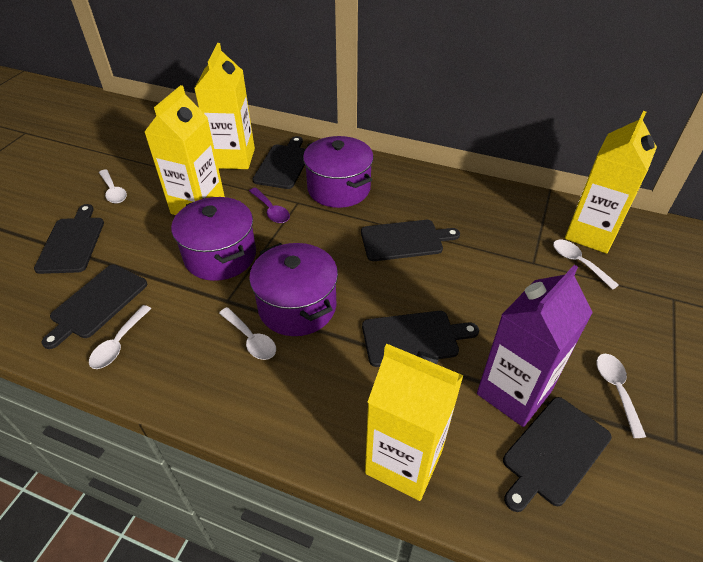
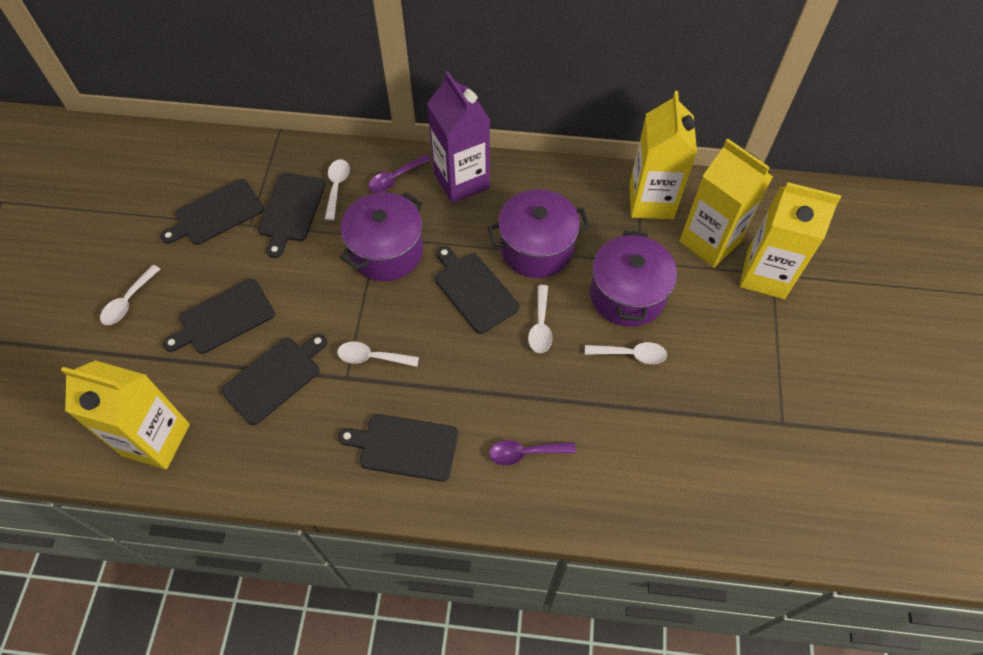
purple spoon: [249,187,290,223] = 1 -> [368,154,431,192] [489,440,576,465] = 2

